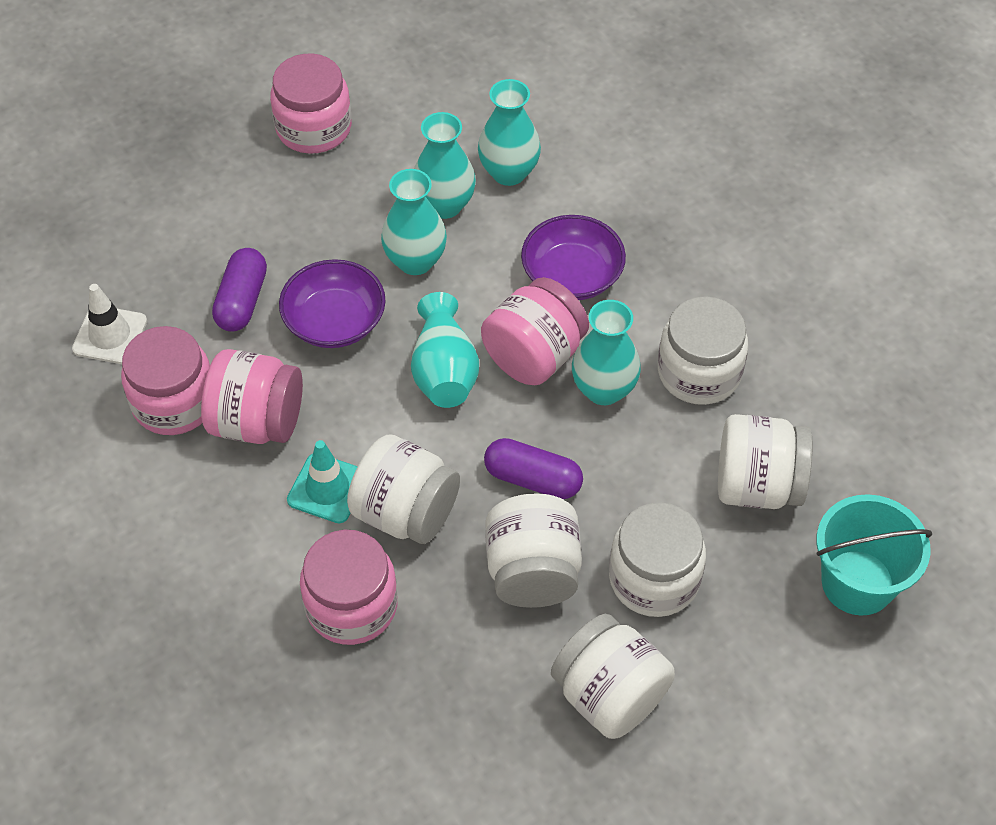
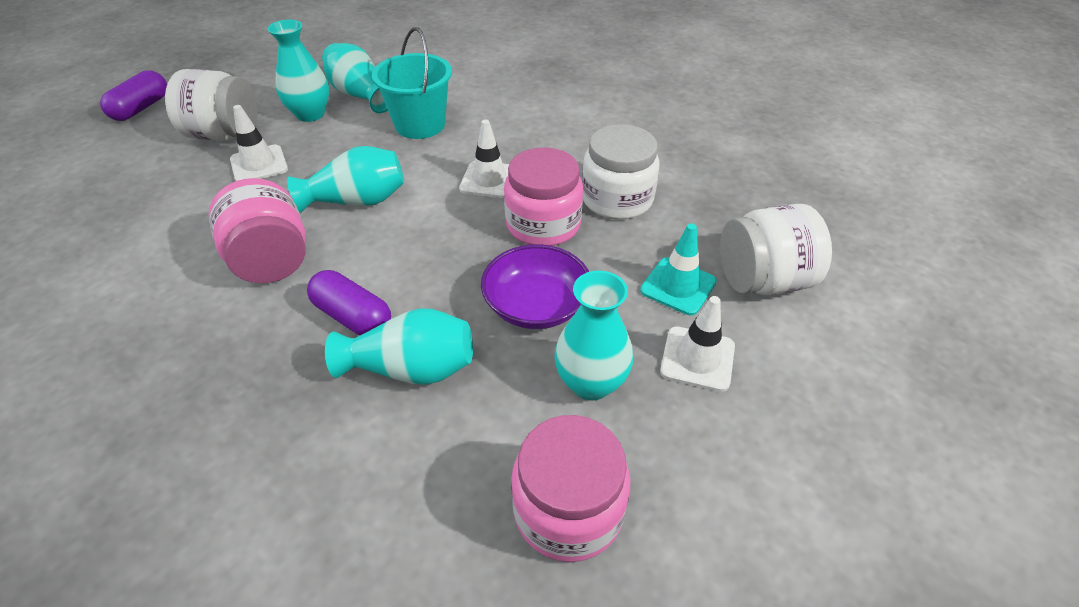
pink jar: [121,326,210,435] [201,349,303,444] [270,53,352,154] [300,530,398,645] [481,277,589,385] = 5 -> [209,178,306,283] [504,147,583,246] [511,415,630,562] = 3
purple bowl: [279,259,386,348] [521,215,626,300] = 2 -> [481,244,589,329] = 1
white jar: [347,434,460,544] [485,493,582,608] [551,614,675,739] [609,502,706,617] [658,296,748,405] [718,414,812,509] = 6 -> [165,69,257,141] [582,124,659,220] [720,204,832,295] = 3
white traffic cone: [72,284,147,364] = 1 -> [230,105,288,181] [459,120,509,198] [660,296,735,392] = 3

